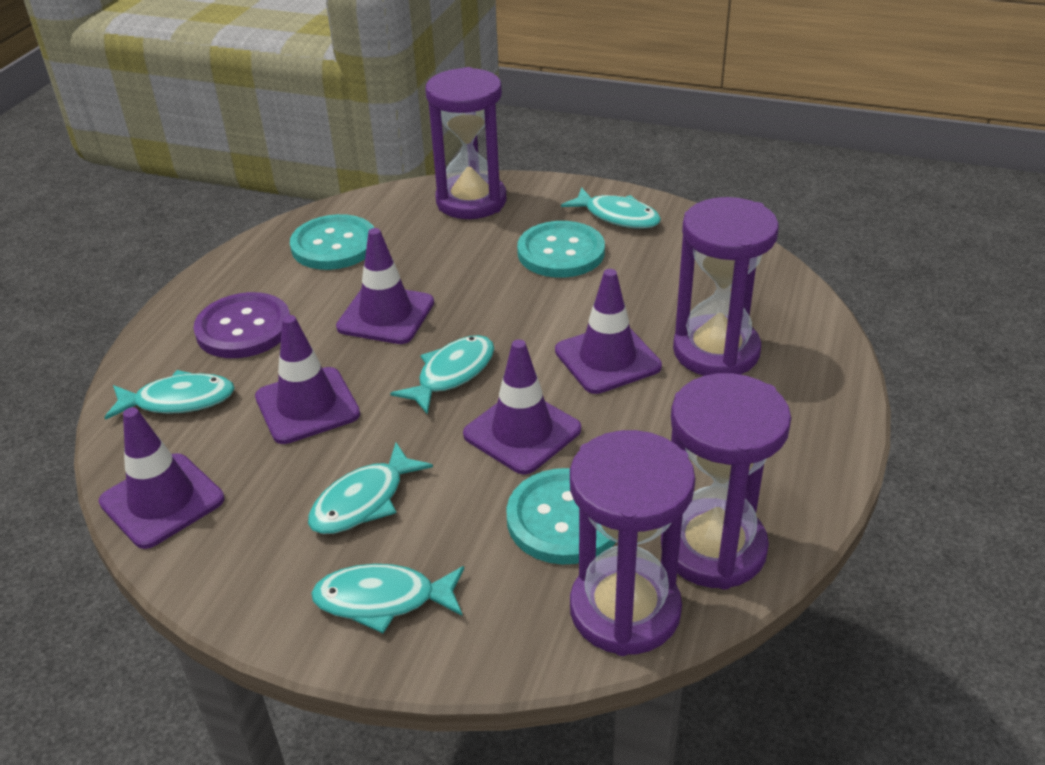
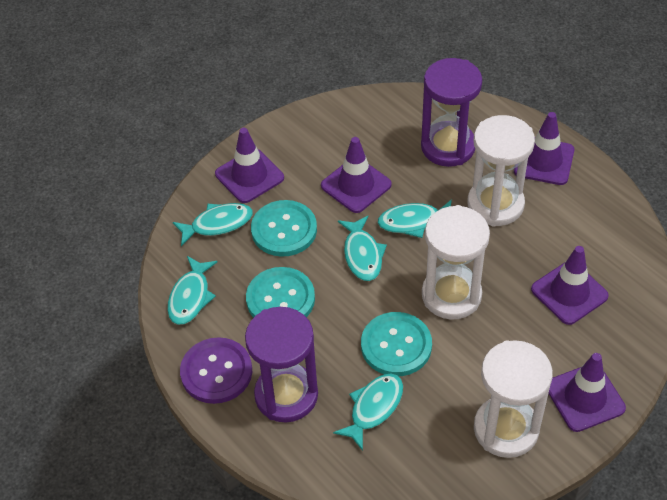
purple hourglass: [425,67,507,219] [570,430,695,656] [661,373,791,590] [673,197,779,376] = 4 -> [245,307,318,423] [421,58,482,167] = 2
white hourglass: none = 0 -> [422,205,490,320] [468,115,535,227] [474,340,553,458] = 3

